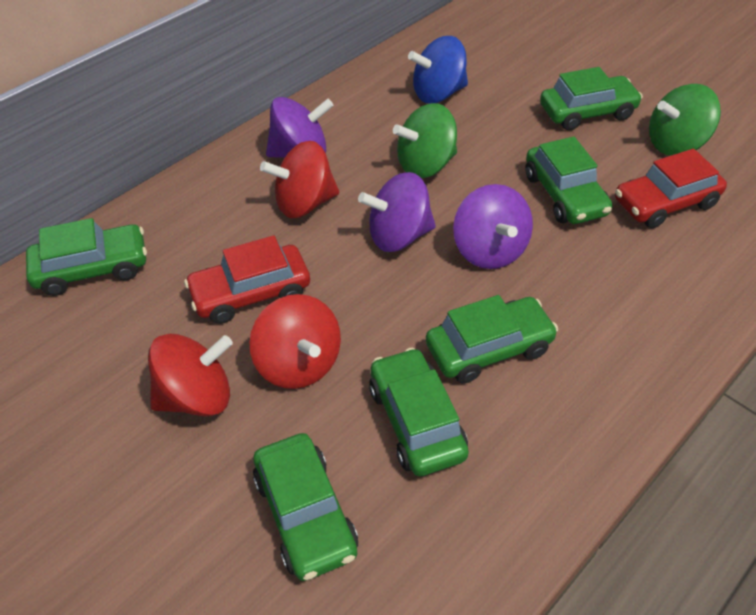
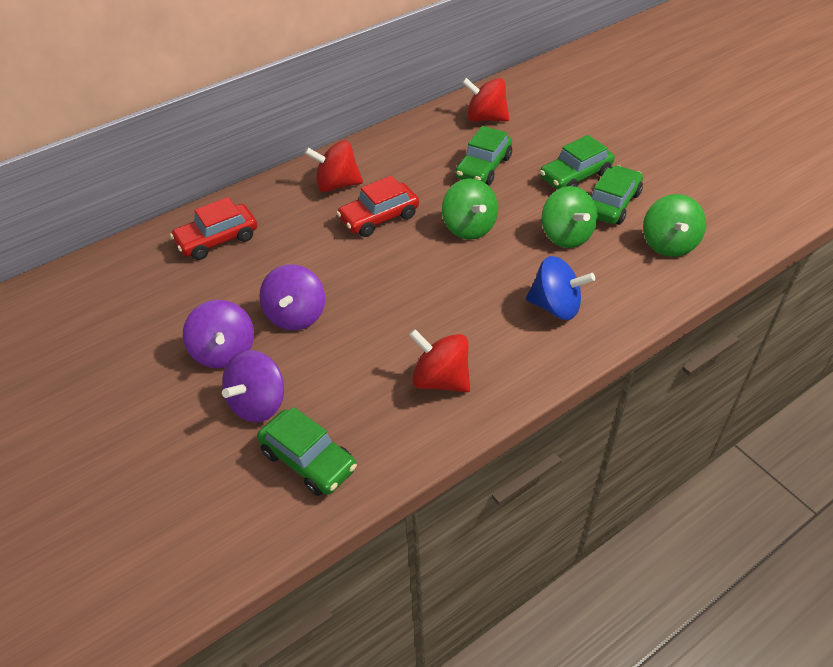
green car: [26,218,147,296] [253,433,358,581] [369,348,469,476] [426,295,558,384] [525,136,612,224] [540,67,643,131] = 6 -> [257,407,357,496] [455,126,512,186] [540,135,615,190] [592,165,643,225] = 4
green spinning top: [393,103,457,178] [649,84,721,156] = 2 -> [442,178,498,240] [542,186,598,248] [643,194,706,257] = 3

